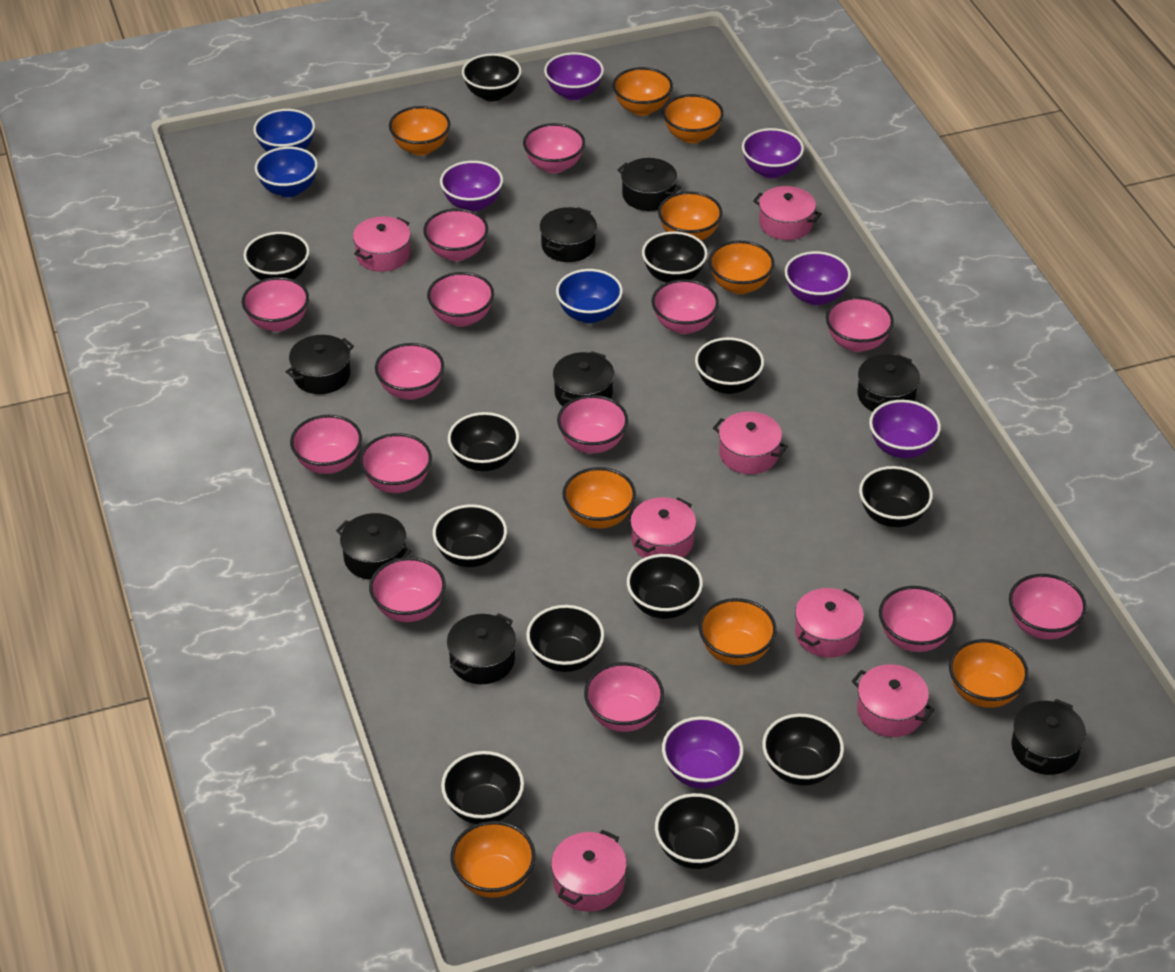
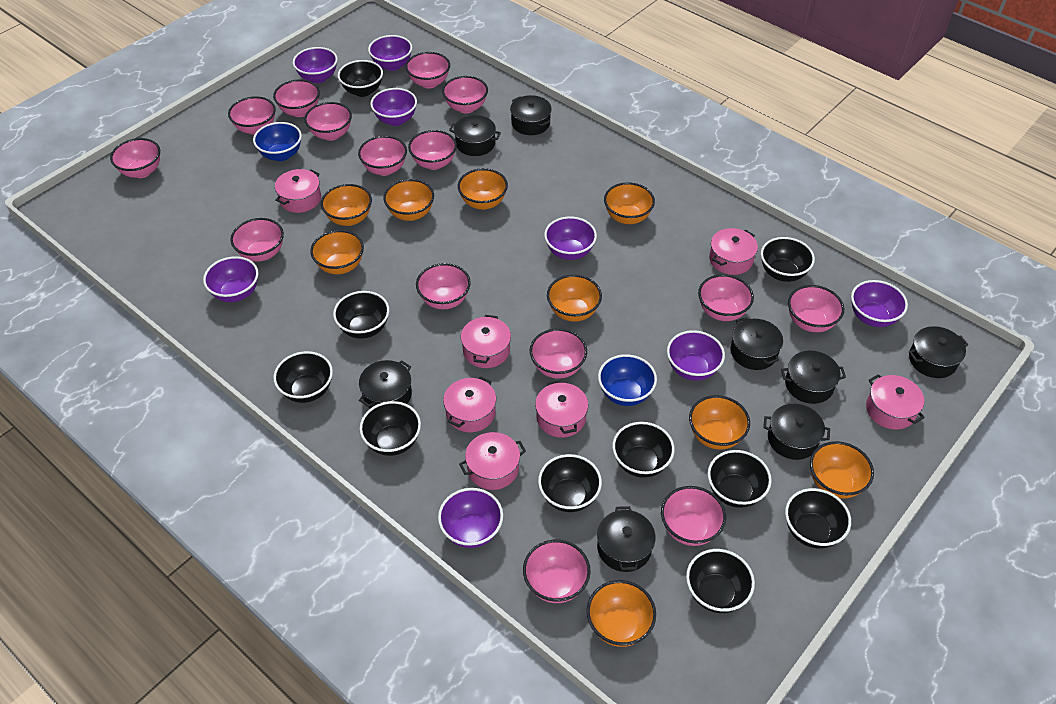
black bowl: [243,232,310,280] [433,504,507,567] [441,751,524,824] [448,412,519,471] [462,53,522,102] [526,605,604,672] [627,554,703,619] [642,231,708,283] [655,793,739,869] [695,337,764,394] [762,714,844,786] [859,466,933,527] = 12 -> [273,351,333,403] [333,291,389,339] [338,60,383,97] [360,401,421,456] [538,454,602,512] [612,422,675,478] [686,549,755,613] [708,450,772,508] [761,237,815,282] [785,488,851,548] = 10
blue bowl: [253,109,315,152] [255,147,318,197] [556,269,623,323] = 3 -> [253,122,302,161] [598,354,657,406] = 2
pink bowl: [242,277,309,332] [290,415,362,474] [359,433,432,493] [369,557,446,622] [375,343,444,400] [423,208,488,261] [427,272,494,327] [523,123,585,173] [557,395,628,454] [584,662,664,732] [651,279,719,334] [826,297,894,352] [879,586,957,652] [1009,574,1087,639] = 14 -> [110,138,160,178] [228,96,276,135] [230,218,284,262] [273,79,320,117] [304,102,352,141] [358,136,407,176] [405,52,450,89] [408,130,457,170] [416,263,471,309] [442,76,488,113] [523,539,591,603] [530,328,587,379] [661,486,726,546] [698,274,754,321] [788,285,844,332] = 15
purple bowl: [440,161,503,212] [544,52,604,100] [662,716,744,789] [742,128,804,178] [785,251,851,305] [869,400,941,458] = 6 -> [203,256,258,302] [293,47,338,83] [368,35,412,71] [370,88,417,126] [438,488,503,548] [544,216,597,260] [667,330,725,381] [851,280,908,327] = 8

